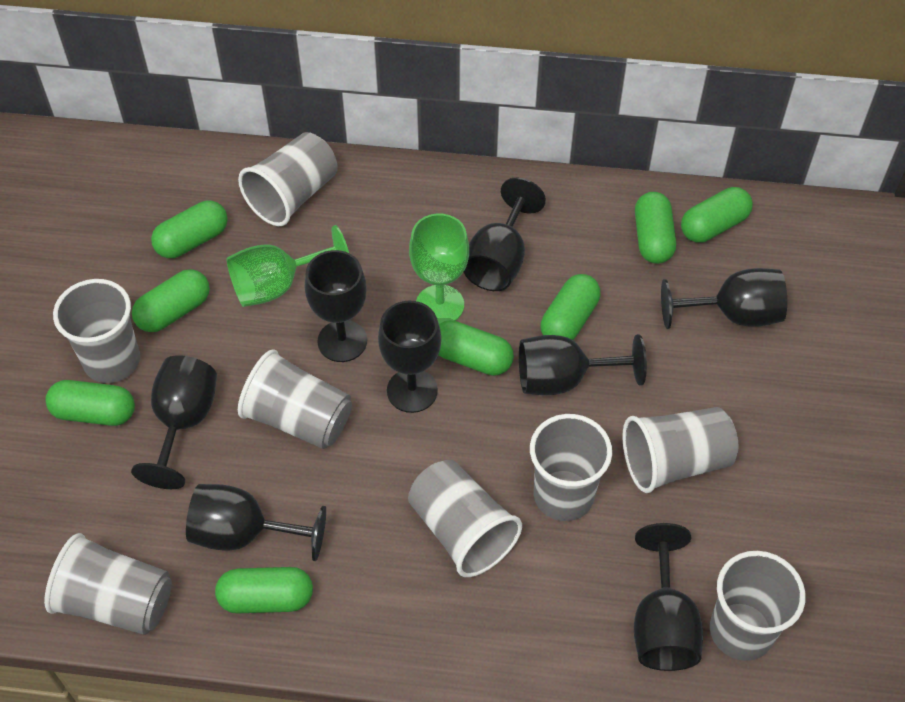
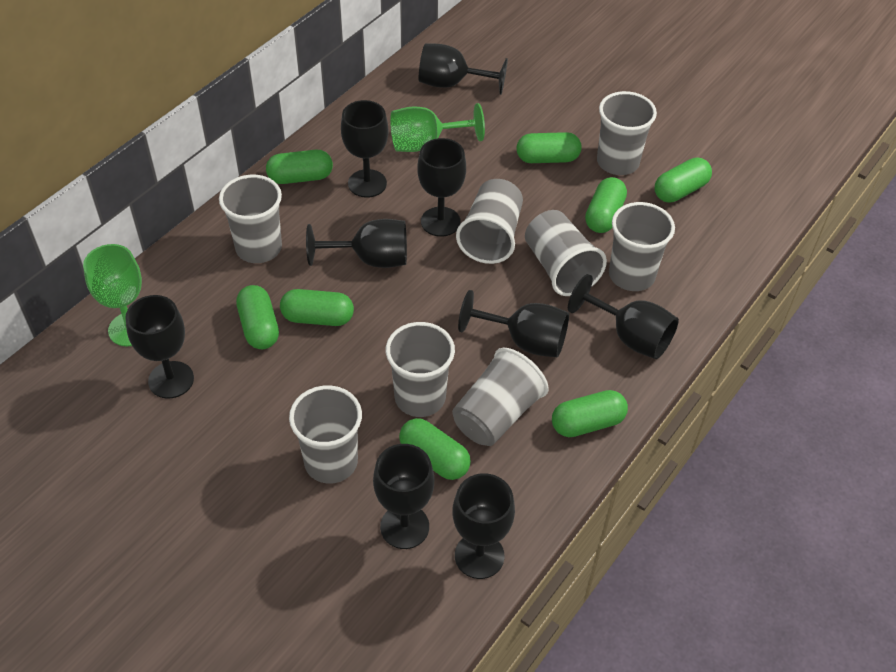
black goblet: [131,355,217,489] [186,484,326,561] [305,250,367,362] [378,301,441,413] [464,178,546,291] [519,334,647,395] [634,523,703,671] [661,268,787,329] = 8 -> [125,295,194,399] [306,219,407,268] [341,100,389,198] [373,444,434,549] [417,138,466,237] [419,43,508,95] [452,473,515,579] [458,290,569,357] [568,274,679,359] = 9

